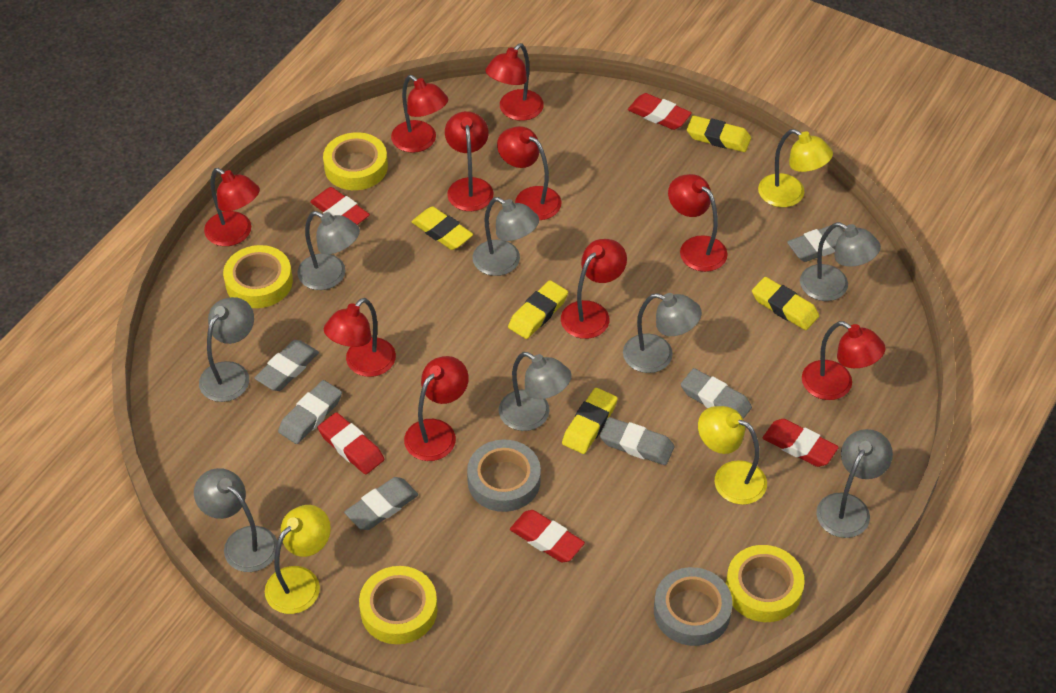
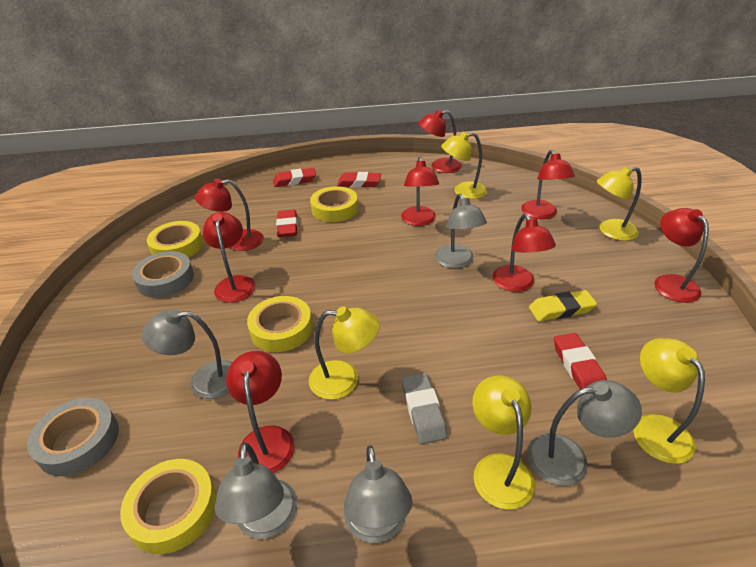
grey eraser: [254,340,319,391] [278,380,342,444] [344,477,418,530] [600,417,674,465] [681,368,752,419] [787,225,845,262] = 6 -> [402,373,447,444] = 1
grey lamp: [194,468,277,572] [199,297,254,402] [297,211,360,290] [473,197,539,276] [499,352,572,431] [623,293,702,373] [800,222,881,301] [816,429,893,538] = 8 -> [141,309,232,399] [215,442,297,539] [344,445,413,543] [435,194,487,268] [527,380,642,486] = 5
red eraser: [310,187,370,225] [318,412,384,475] [510,510,585,563] [628,93,692,130] [763,419,839,467] = 5 -> [273,168,316,187] [276,210,298,237] [337,172,381,187] [554,333,607,389] = 4
red lamp: [204,168,260,246] [324,298,396,377] [391,75,448,153] [404,356,469,461] [445,111,493,211] [485,43,544,121] [497,126,561,220] [561,239,627,339] [668,174,728,272] [802,321,886,400] = 10 -> [195,179,264,251] [203,212,255,303] [226,351,295,473] [401,157,439,226] [418,109,462,173] [492,214,556,292] [521,150,575,219] [654,208,709,303] = 8
yellow eraser: [411,206,473,250] [508,280,568,339] [562,388,618,454] [687,116,751,152] [752,277,819,330] = 5 -> [529,290,597,321] = 1
yellow lamp: [265,505,331,614] [698,406,767,505] [758,129,833,207] = 3 -> [309,306,380,400] [441,132,487,199] [472,375,535,510] [597,166,642,241] [633,338,705,464] = 5

